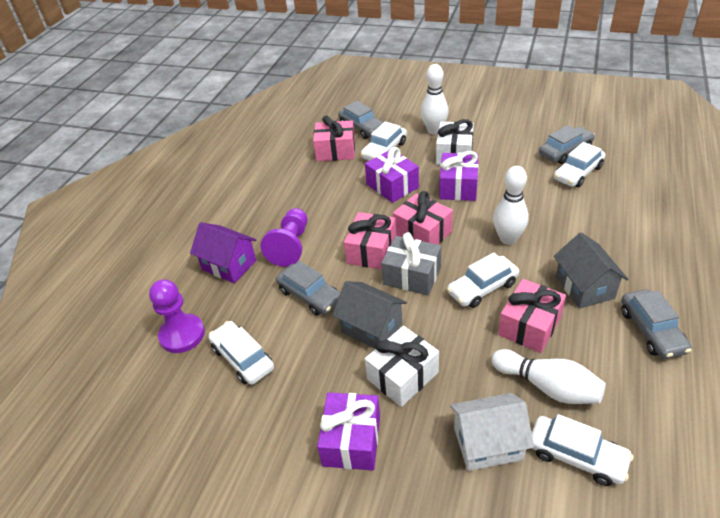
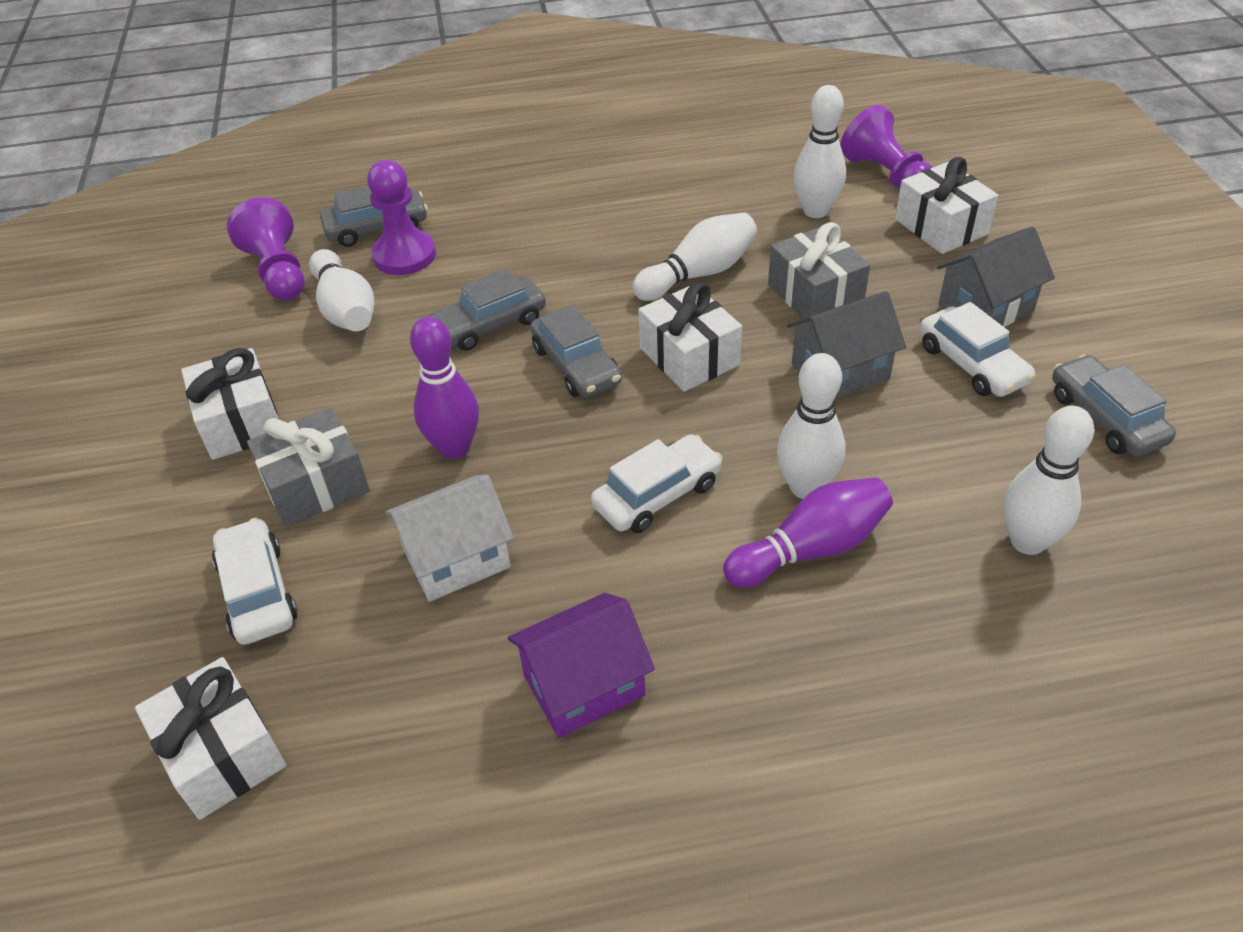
grey gift: [381,232,441,295] = 1 -> [247,408,370,527] [768,222,870,323] = 2
pink gift: [313,115,355,161] [344,212,396,270] [393,191,453,245] [498,279,566,353] = 4 -> none = 0
purple bowling pin: none = 0 -> [410,317,479,459] [723,477,893,588] = 2
purple gift: [317,392,380,470] [365,147,419,203] [439,151,479,201] = 3 -> none = 0
purple pawn: [149,279,205,353] [260,208,307,267] = 2 -> [227,197,305,301] [367,160,436,275] [840,105,933,187] = 3
white bowling pin: [421,64,448,134] [492,349,606,404] [493,166,529,245] = 3 -> [309,249,374,331] [632,212,757,301] [777,353,846,499] [794,85,846,218] [1003,406,1094,555] = 5
white car: [209,321,274,385] [361,121,407,161] [447,252,519,308] [532,414,633,486] [554,142,605,188] = 5 -> [212,518,298,645] [591,434,723,533] [920,302,1036,397] = 3
white gift: [365,326,439,407] [436,119,474,165] = 2 -> [135,657,286,820] [181,348,278,460] [638,282,742,392] [895,157,998,254] = 4

